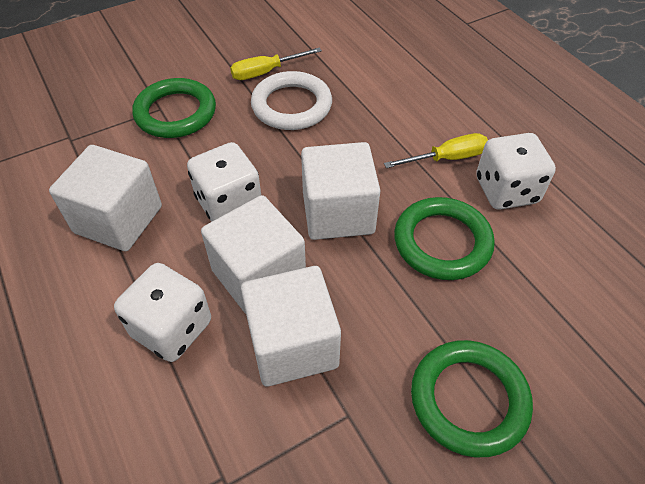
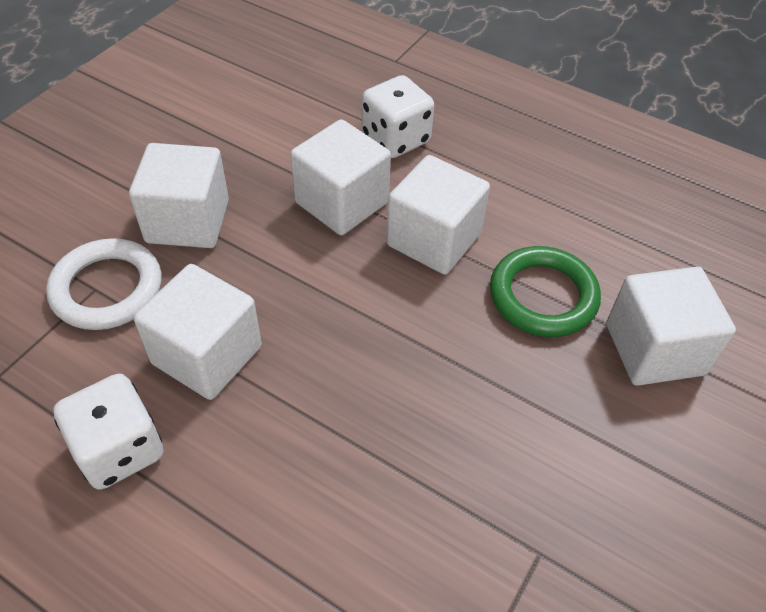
green ring: [132,78,216,138] [394,197,495,280] [411,340,533,457] = 3 -> [490,246,601,337] = 1
white cube: [49,145,162,251] [201,195,306,314] [241,266,341,386] [301,142,381,240] = 4 -> [129,143,229,248] [134,264,262,400] [290,119,391,235] [386,155,490,275] [606,267,736,386] = 5
white dice: [114,263,211,362] [187,142,261,222] [476,133,556,210] = 3 -> [53,374,163,490] [362,75,434,158] = 2
yellow screwdriver: [230,48,322,80] [384,133,488,168] = 2 -> none = 0

